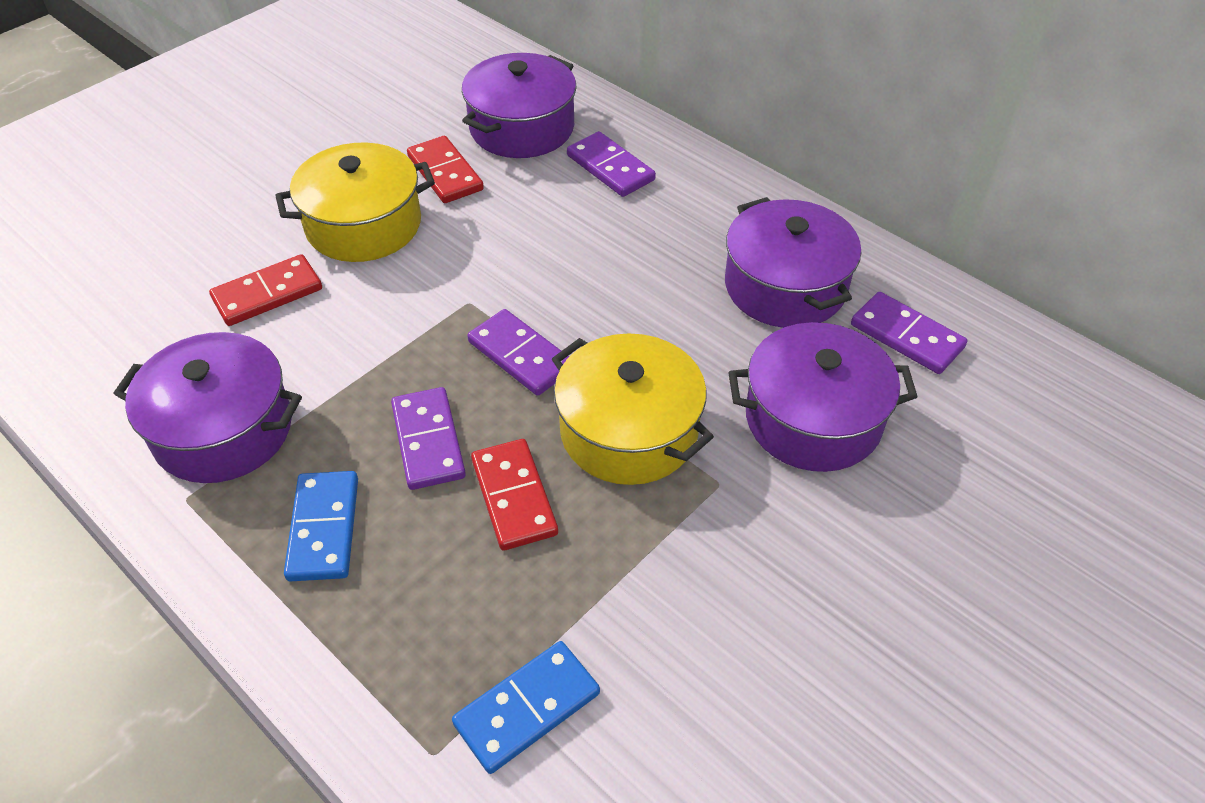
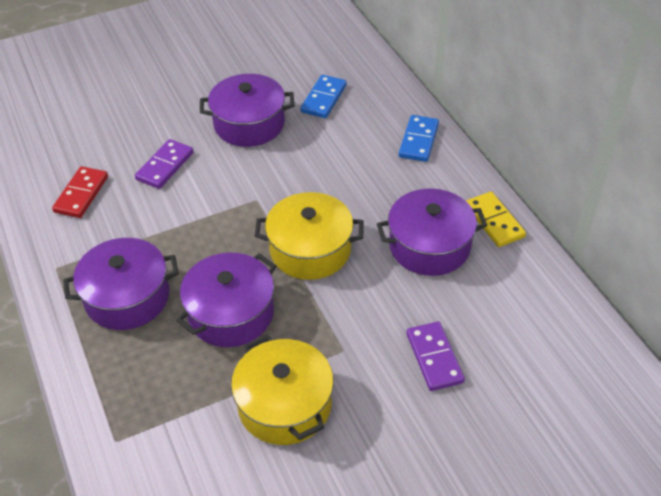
purple domino: [391,387,466,490] [467,309,569,396] [567,131,656,197] [851,292,967,374] = 4 -> [135,139,194,189] [406,321,465,391] = 2
red domino: [209,254,322,326] [407,136,484,203] [471,439,558,550] = 3 -> [52,166,108,218] = 1
yellow domino: none = 0 -> [466,192,526,247] = 1

